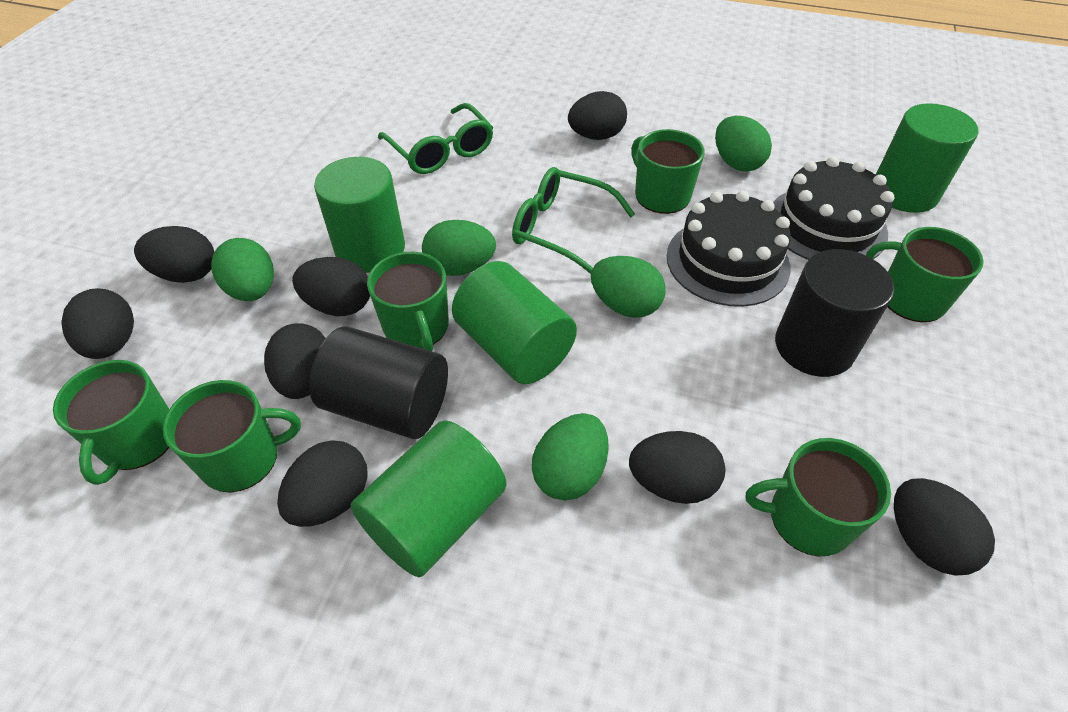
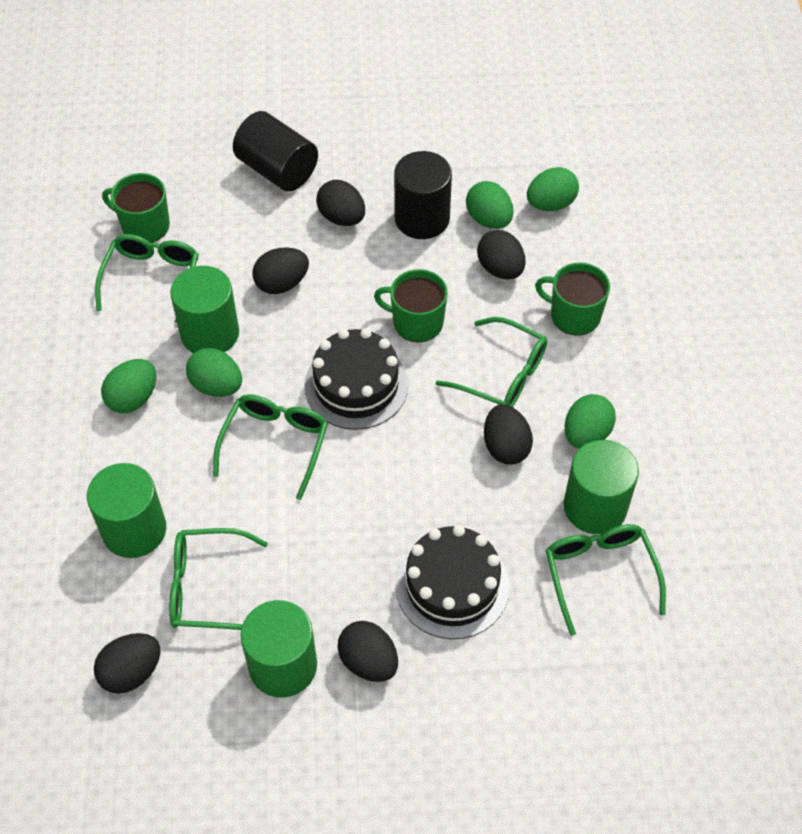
black egg: [61,288,134,359] [134,226,214,283] [264,323,326,399] [277,441,368,527] [292,257,370,316] [568,91,627,140] [629,431,725,504] [894,478,995,576] = 8 -> [94,633,160,694] [252,247,309,294] [316,180,365,226] [337,621,398,682] [477,230,526,280] [484,404,533,465] = 6
green glasses: [378,103,493,174] [512,167,635,274] = 2 -> [95,234,199,323] [169,528,268,630] [213,395,328,500] [435,317,547,407] [546,524,666,636] = 5
green mug: [53,360,170,485] [163,380,301,493] [367,252,449,351] [631,129,705,214] [746,438,891,556] [866,227,984,322] = 6 -> [102,173,170,243] [374,269,448,342] [535,263,610,336] = 3

